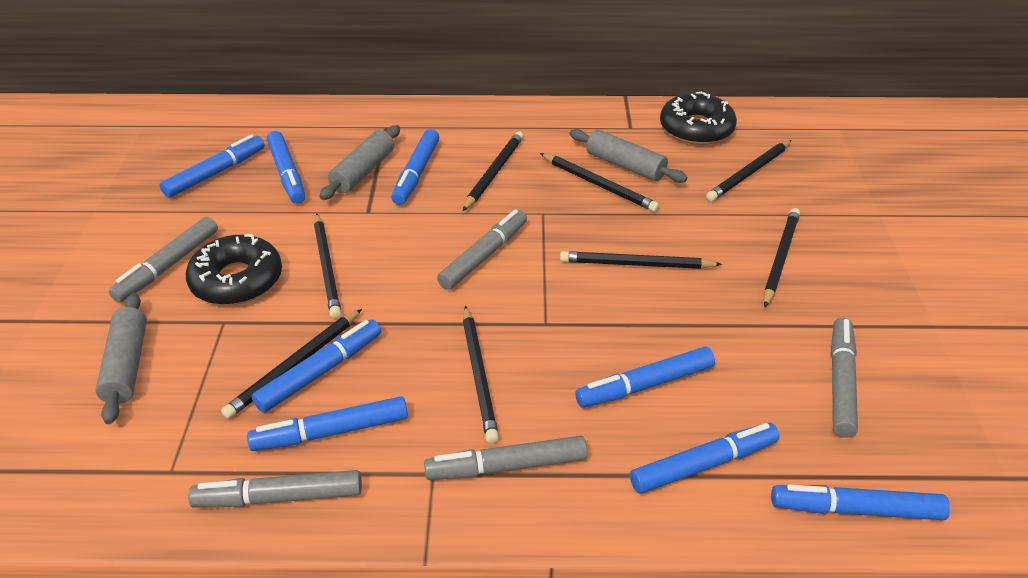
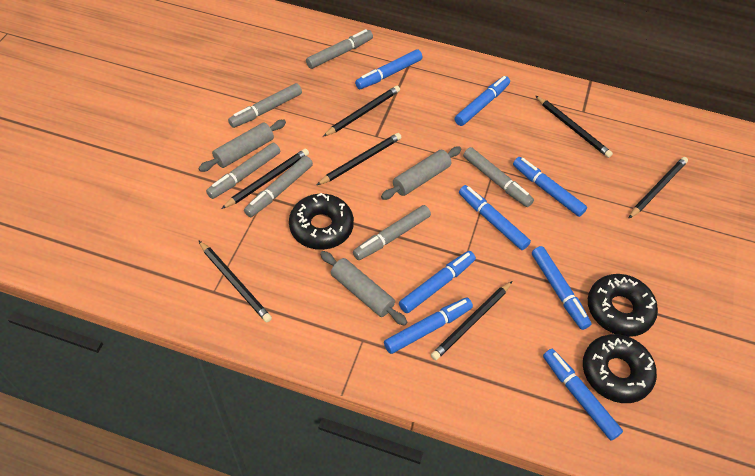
black donut: [186,234,282,305] [660,91,737,145] = 2 -> [289,193,354,250] [583,334,657,403] [588,274,658,337] = 3
black pencil: [221,309,362,419] [314,213,342,319] [463,131,524,211] [463,306,499,443] [540,153,659,212] [560,251,722,269] [706,140,792,201] [764,208,800,307] = 8 -> [199,241,272,323] [221,149,309,209] [316,133,401,185] [323,86,400,137] [431,281,512,360] [536,96,613,158] [628,157,688,219] = 7
grey marker: [108,217,218,303] [188,470,362,507] [424,436,587,480] [437,209,527,290] [831,318,858,438] = 5 -> [206,143,280,199] [228,83,302,128] [244,156,313,217] [306,29,373,69] [353,205,431,260] [463,147,534,207] = 6

